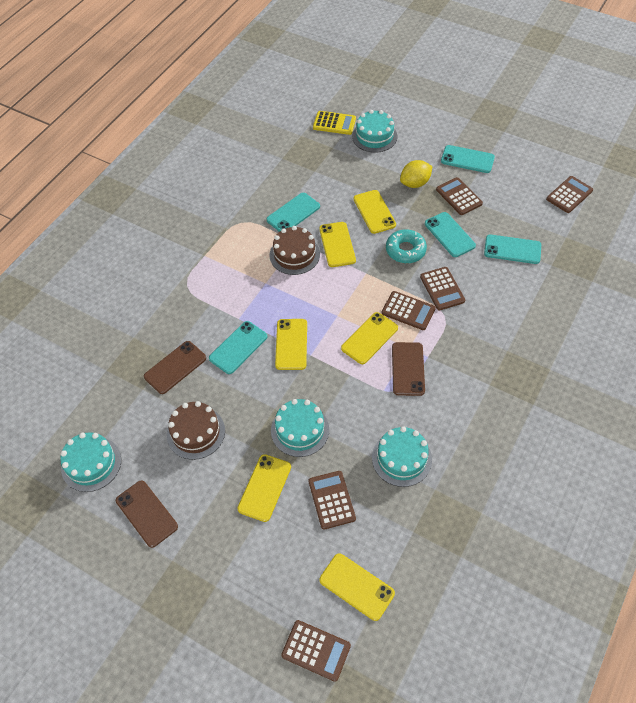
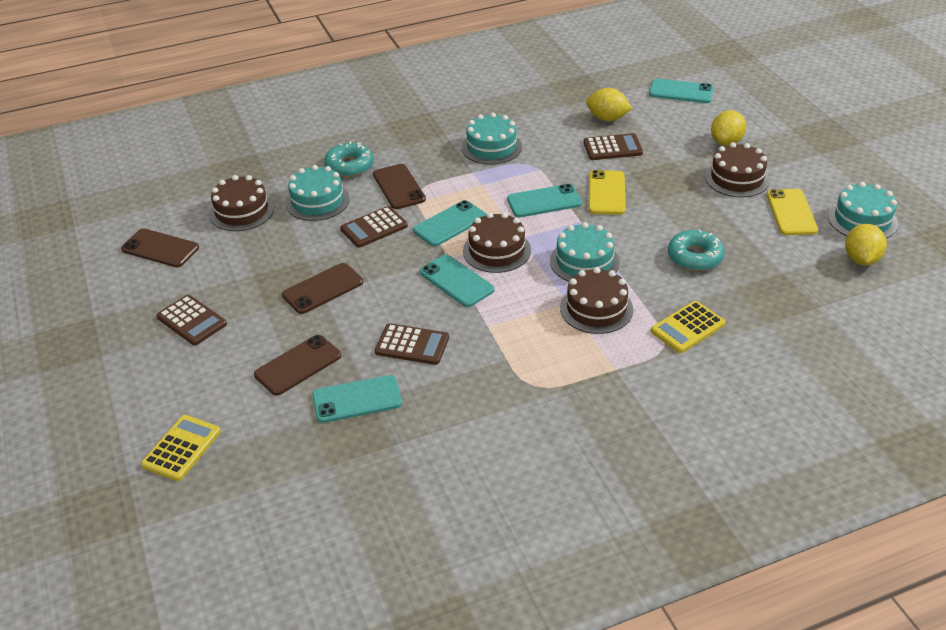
brown cake: [167,401,225,460] [269,226,320,275] = 2 -> [209,175,274,231] [463,212,531,273] [560,267,633,334] [705,142,770,197] = 4
brown calculator: [281,620,351,682] [308,471,356,530] [382,291,436,330] [420,267,465,310] [436,177,483,215] [546,176,593,213] = 6 -> [156,295,227,345] [340,206,408,248] [375,323,449,365] [583,133,643,160] = 4
brown phone: [116,480,178,548] [144,341,206,394] [392,342,425,396] = 3 -> [121,228,199,267] [254,335,341,396] [282,263,363,314] [373,164,426,209] = 4
turquoise donut: [386,229,427,263] = 1 -> [324,142,374,177] [668,229,725,271] = 2
yellow calculator: [313,111,356,135] = 1 -> [141,415,221,481] [651,301,726,353] = 2
yellow lemon: [400,160,433,188] = 1 -> [586,88,632,121] [711,110,746,146] [845,224,887,265] = 3
yellow phone: [237,454,291,522] [275,319,307,370] [319,222,356,267] [319,553,395,621] [341,312,398,364] [354,190,396,234] = 6 -> [589,170,626,215] [766,189,818,235] = 2

